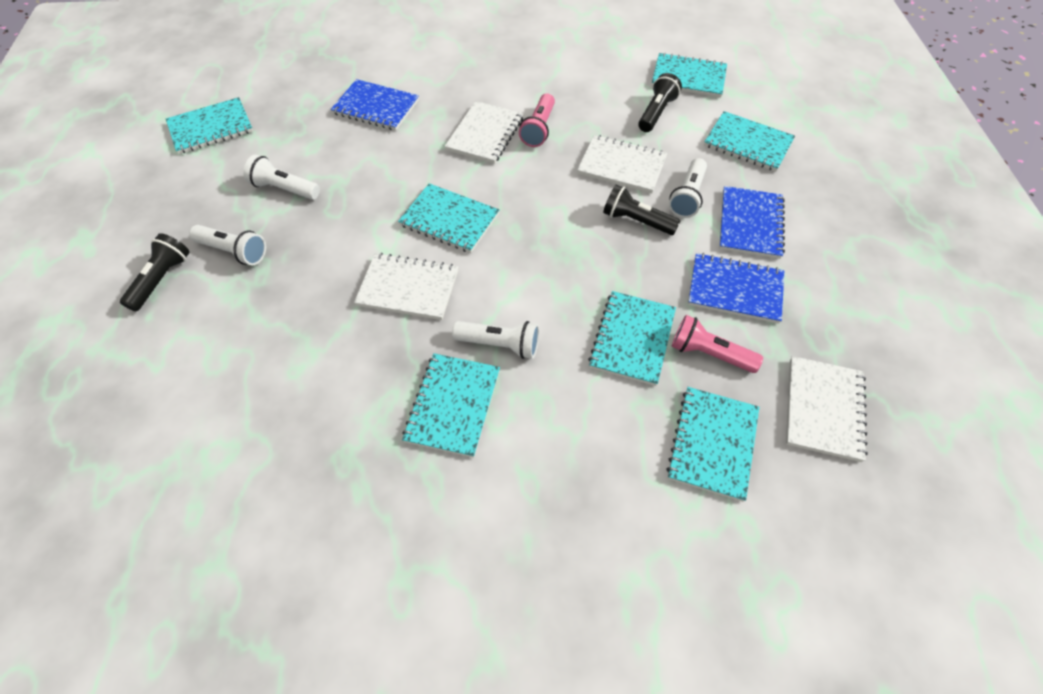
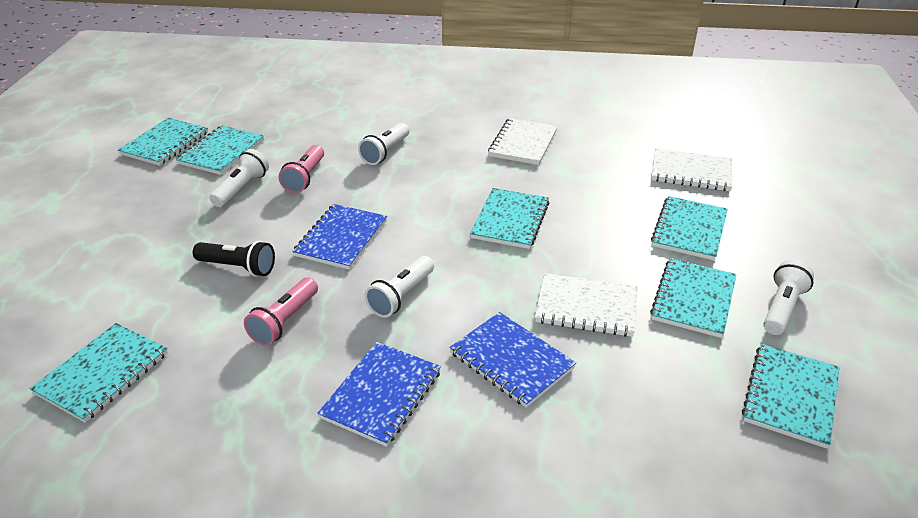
black flashlight: [120,233,190,311] [603,185,680,235] [638,73,682,132] = 3 -> [193,241,275,277] = 1
white notebook: [354,253,458,320] [445,101,523,164] [577,135,667,193] [786,356,868,462] = 4 -> [488,118,558,165] [535,273,638,337] [651,148,732,191] = 3

